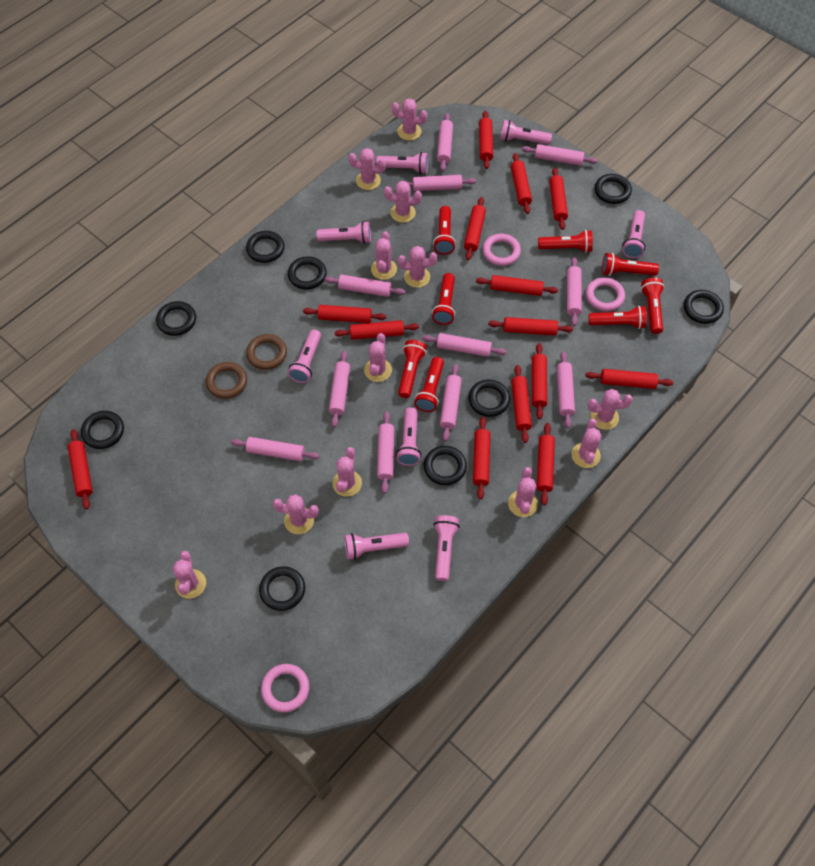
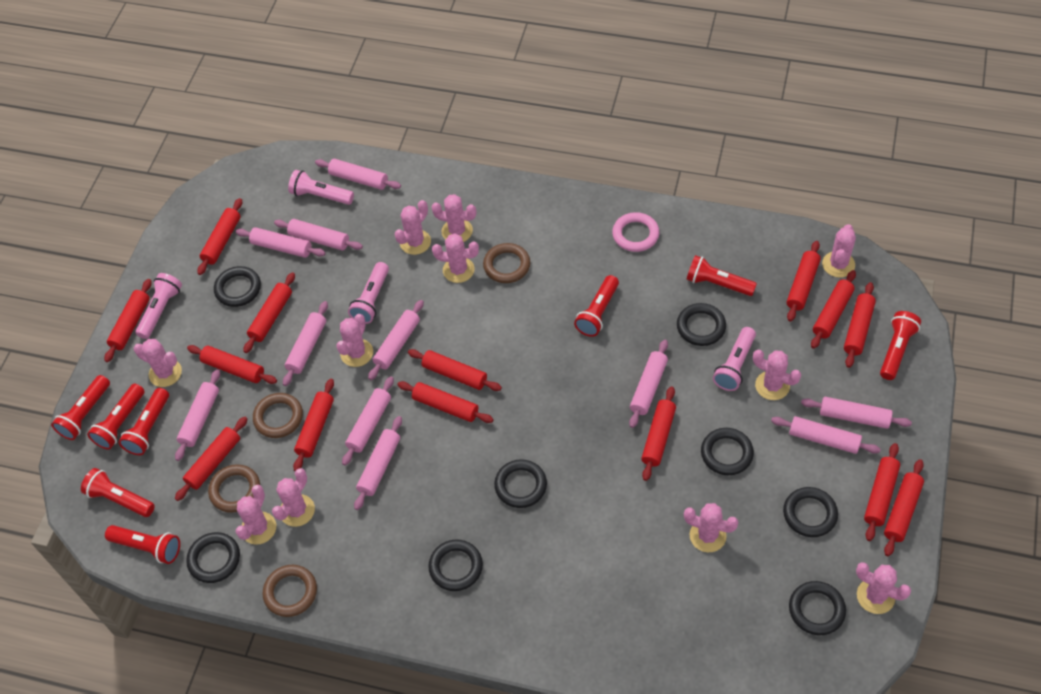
black ring: [81,411,124,449] [156,301,196,336] [246,231,284,263] [259,566,305,611] [288,256,327,289] [424,446,467,485] [468,380,510,417] [595,174,632,204] [684,290,724,324] = 9 -> [186,532,240,583] [214,266,261,307] [428,540,483,591] [494,459,547,508] [677,303,726,346] [701,428,754,475] [783,487,838,537] [789,581,846,635] = 8
brown ring: [206,362,247,399] [246,334,287,370] = 2 -> [208,464,260,513] [253,393,303,438] [262,565,317,617] [483,243,530,283] = 4
pink cactus: [172,551,206,599] [273,494,319,534] [332,447,362,497] [349,148,386,190] [364,333,392,382] [371,231,397,280] [384,181,422,223] [392,98,427,140] [398,246,437,288] [508,467,538,517] [571,419,602,468] [588,389,633,430] = 12 -> [134,339,182,387] [236,485,276,545] [272,468,315,527] [336,314,373,367] [394,200,431,255] [432,194,476,242] [432,234,479,283] [684,503,738,552] [753,350,801,400] [822,224,856,278] [856,562,911,614] = 11
pink flashlight: [288,329,321,383] [316,221,371,244] [344,533,409,560] [376,152,428,174] [396,407,421,466] [433,515,460,581] [500,120,552,144] [622,210,645,258] = 8 -> [135,273,182,339] [288,170,354,205] [348,262,389,324] [713,327,756,391] = 4
pink ring: [261,664,309,712] [482,234,521,266] [586,277,625,311] = 3 -> [612,212,659,252] = 1

